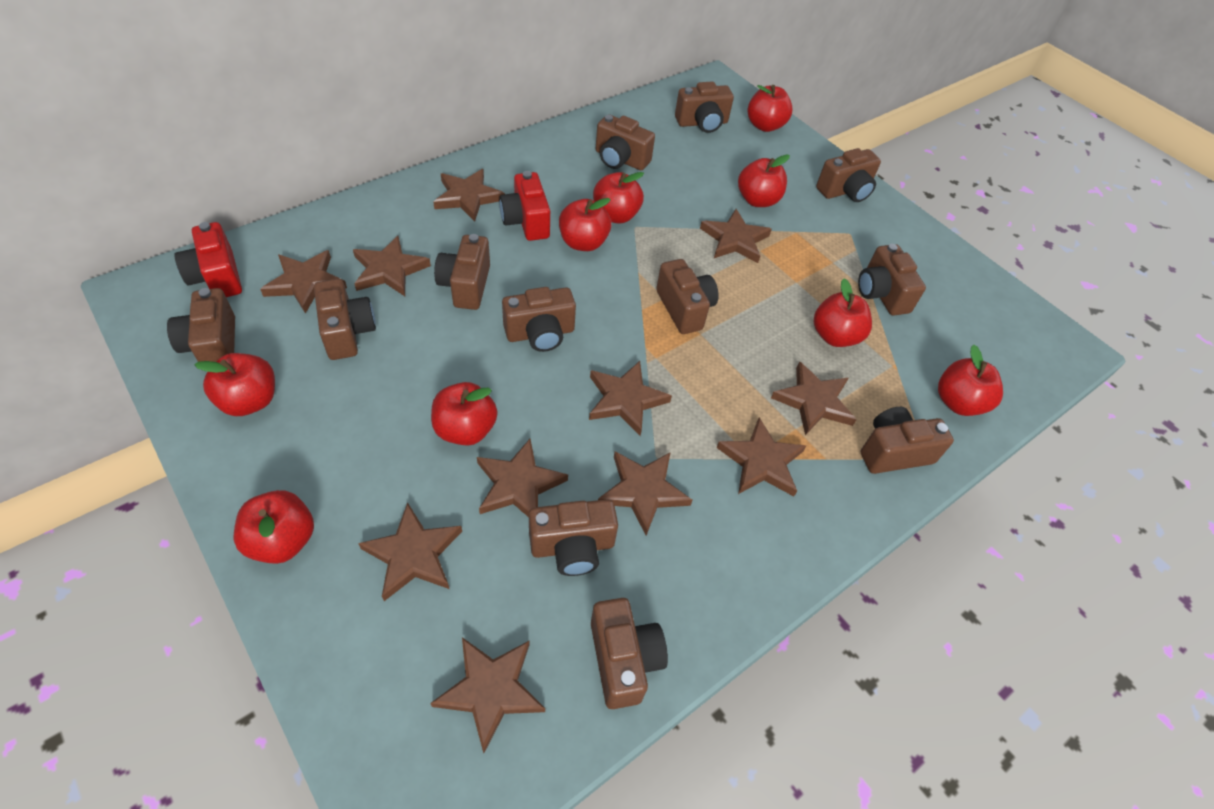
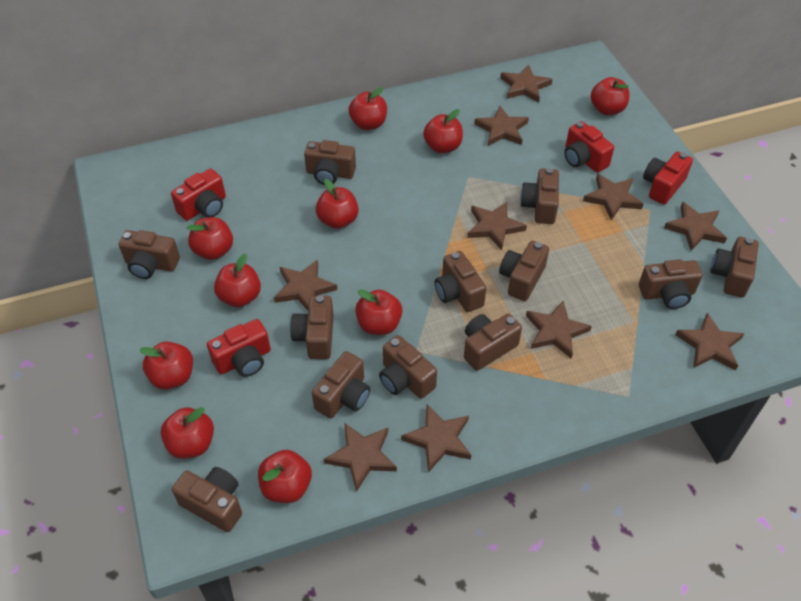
brown star: [260,250,347,314] [353,236,431,296] [358,502,462,601] [430,637,545,753] [433,169,505,221] [477,439,568,517] [589,361,672,436] [598,451,692,535] [700,209,772,263] [717,417,806,496] [771,361,857,435] = 11 -> [274,259,337,311] [324,423,397,492] [401,405,471,473] [467,202,527,250] [474,106,529,146] [500,64,553,103] [526,301,592,358] [583,173,643,220] [664,202,727,251] [675,313,745,370] = 10
red apple: [194,353,275,416] [234,490,314,564] [431,382,497,446] [559,198,611,251] [593,172,644,224] [738,154,790,207] [748,85,793,132] [814,278,872,347] [938,345,1003,416] = 9 -> [139,342,193,390] [161,407,214,459] [187,217,233,260] [214,254,261,307] [258,450,312,503] [316,179,359,229] [349,87,387,130] [355,289,403,335] [423,109,463,153] [591,77,630,115] = 10
red camera: [174,222,242,297] [499,171,550,241] = 2 -> [171,169,226,221] [207,319,271,377] [564,121,614,173] [643,151,693,205] = 4

